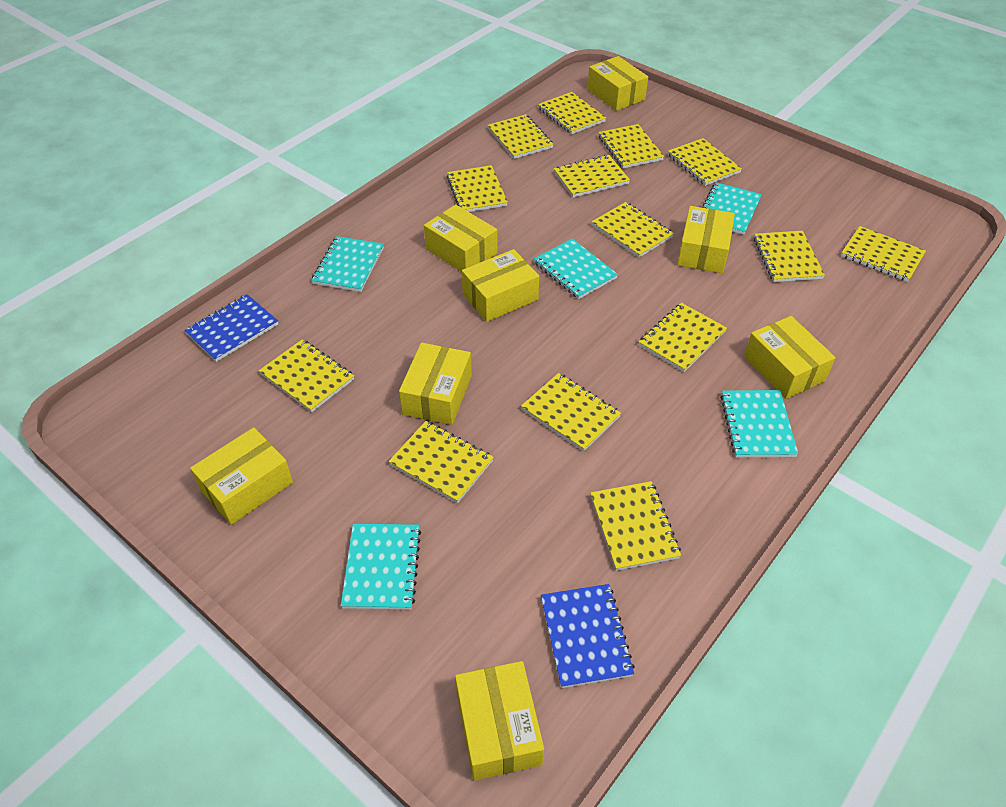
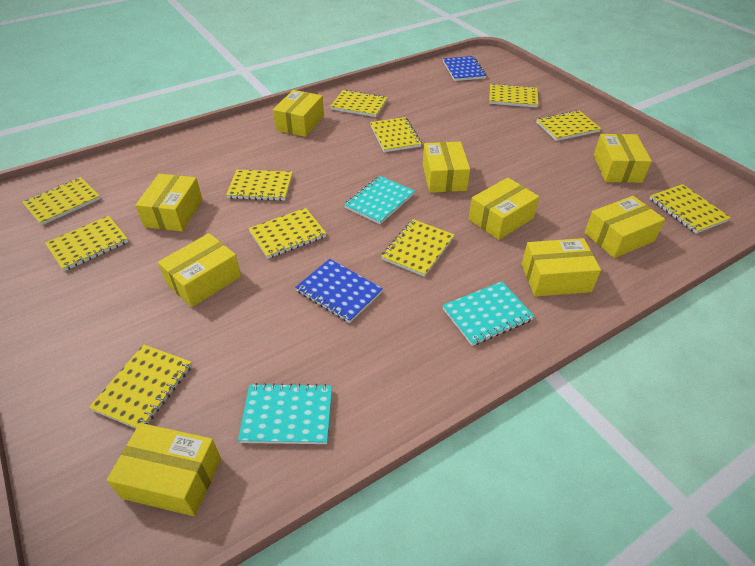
turquoise notebook: [311,236,384,292] [341,524,421,609] [534,239,618,299] [701,182,762,235] [720,390,798,457] = 5 -> [238,383,332,444] [344,176,415,224] [442,282,535,346] = 3
yellow box: [190,427,293,525] [399,343,472,425] [424,205,497,272] [455,661,544,781] [462,249,539,322] [588,56,648,111] [677,206,735,273] [744,316,836,399] = 8 -> [107,423,221,516] [135,174,202,231] [158,233,241,307] [273,90,324,137] [423,142,470,193] [469,178,539,240] [522,238,601,296] [584,196,665,258] [594,134,652,183] = 9
yellow notebook: [259,339,354,412] [388,421,494,503] [447,165,508,212] [488,114,554,159] [521,373,621,451] [538,92,606,134] [554,155,630,198] [590,481,681,571] [592,202,674,258] [599,124,664,168] [639,303,727,372] [668,138,742,186] [754,231,825,282] [841,226,926,282] = 14 -> [22,177,101,225] [45,216,128,271] [89,344,192,429] [226,170,292,201] [248,208,327,259] [330,89,388,117] [370,117,422,152] [381,219,454,277] [489,83,538,108] [536,110,601,141] [650,184,731,234] = 11

